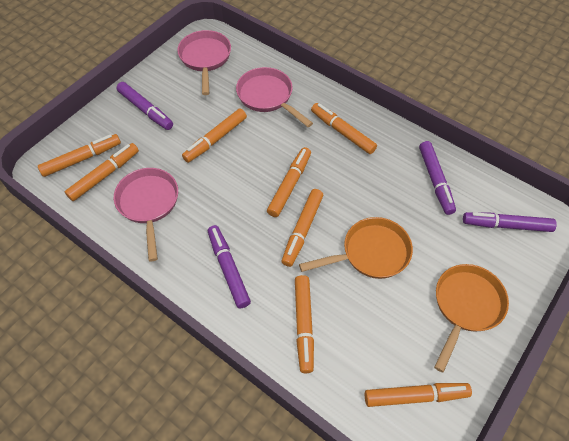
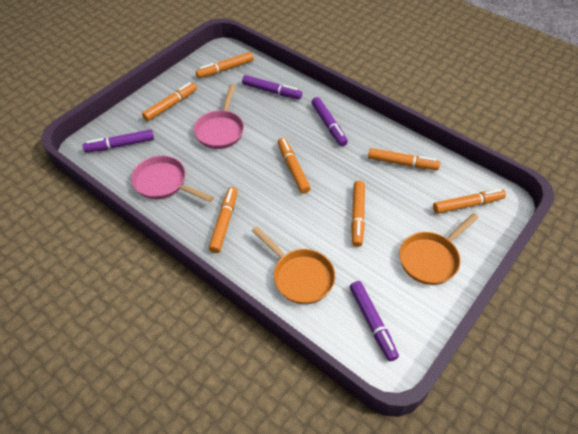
orange marker: [38,134,121,177] [65,143,139,201] [182,108,247,163] [267,147,311,217] [281,189,323,267] [295,275,314,373] [311,103,377,154] [365,383,472,407] = 8 -> [142,82,197,121] [196,52,254,78] [209,187,238,253] [278,138,311,194] [351,181,365,247] [368,148,440,170] [433,189,506,214] = 7
pink pan: [114,168,178,261] [177,30,231,95] [236,67,313,127] = 3 -> [131,156,214,202] [194,84,244,149] = 2

